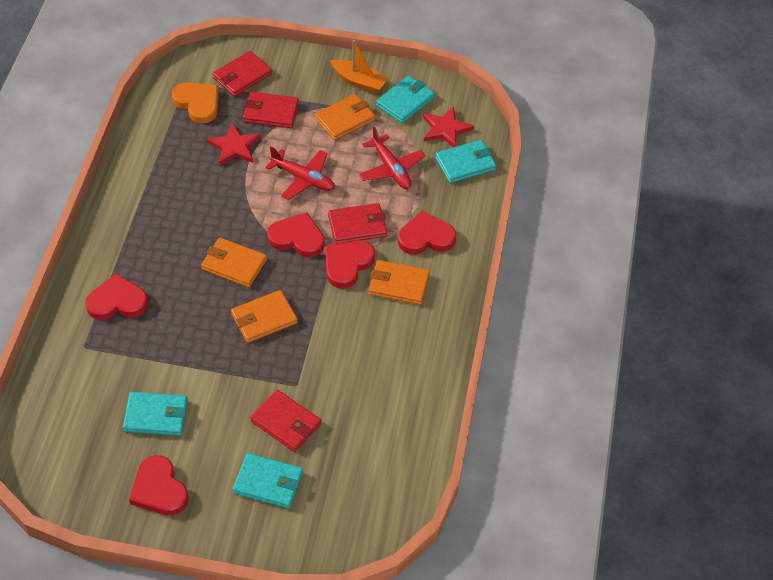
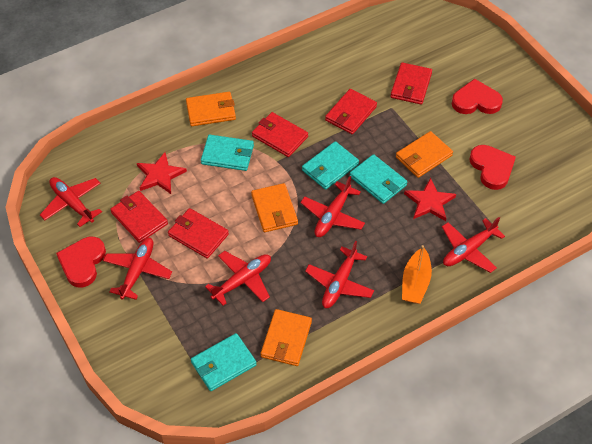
orange heart: [172,82,218,123] = 1 -> none = 0
red heart: [85,273,148,320] [129,455,189,515] [267,212,325,258] [325,240,375,289] [398,211,456,255] = 5 -> [56,237,106,288] [452,79,503,114] [469,145,516,190] = 3
red plane: [265,147,335,200] [359,127,425,189] = 2 -> [40,177,102,227] [103,238,172,300] [205,251,271,306] [300,176,365,237] [305,241,374,308] [442,217,505,273] = 6
red wallet: [212,51,272,97] [243,92,299,128] [250,389,321,452] [328,203,387,244] = 4 -> [110,191,168,243] [168,208,229,259] [252,112,308,157] [325,89,377,134] [391,62,432,105] = 5

